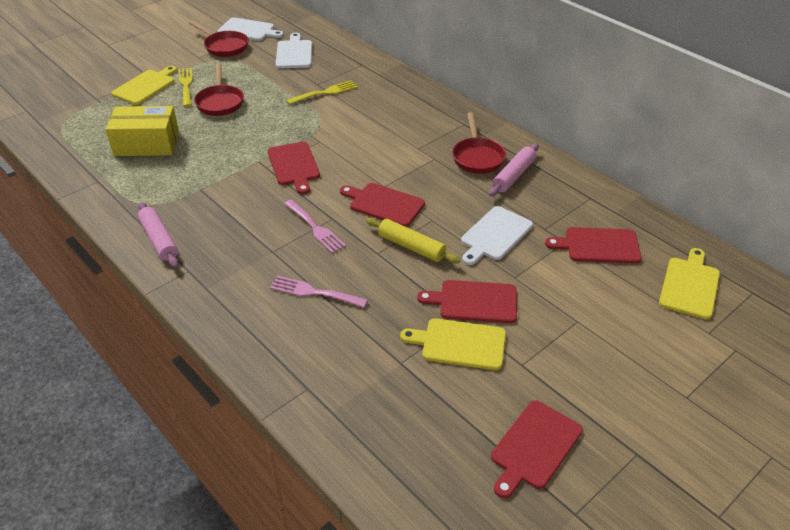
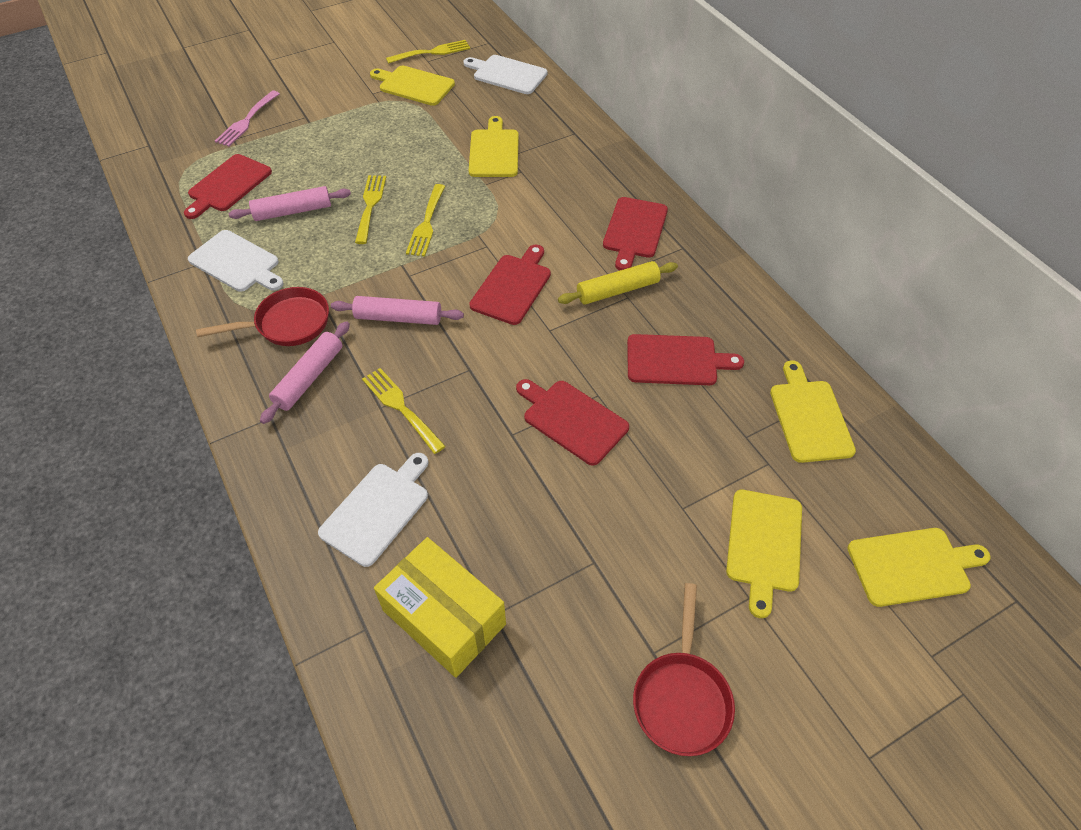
pink fork: [270,276,368,308] [284,200,346,253] = 2 -> [215,91,280,147] = 1
pink rolling pin: [138,202,179,268] [489,143,539,197] = 2 -> [229,186,351,221] [260,321,350,424] [331,296,464,325] = 3
red pan: [189,21,249,57] [194,64,244,116] [452,112,506,174] = 3 -> [196,287,329,346] [633,583,735,756] = 2
yellow cutting board: [112,66,177,105] [400,318,506,370] [659,248,720,319] = 3 -> [370,66,455,106] [469,116,519,177] [726,490,802,618] [770,360,856,463] [847,528,991,607] = 5
yellow fork: [179,68,193,107] [286,80,358,105] = 2 -> [355,175,386,244] [362,368,446,454] [386,40,470,64] [406,184,445,257] = 4

